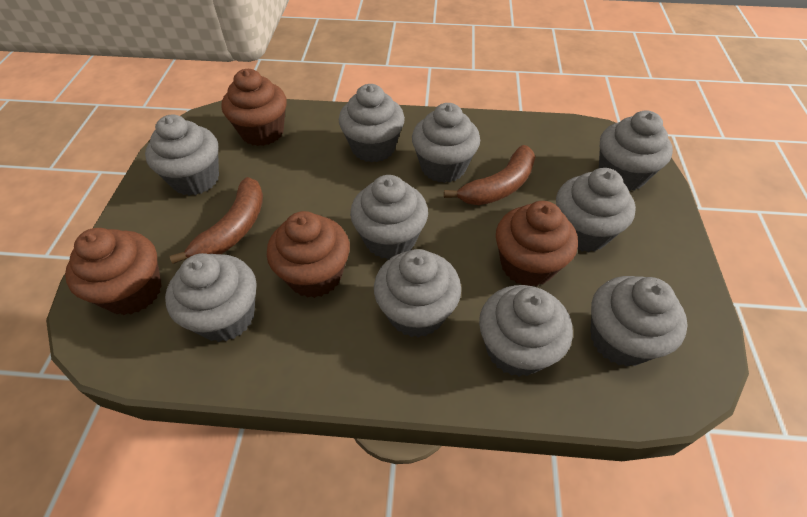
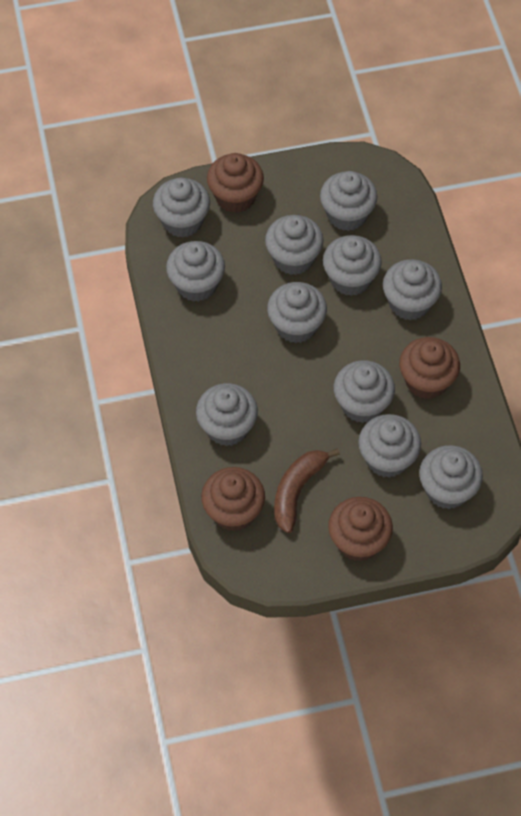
brown banana: [170,177,263,264] [444,145,535,205] = 2 -> [274,448,340,533] = 1
grey cupcake: [145,115,219,196] [165,253,257,342] [339,84,405,163] [350,175,428,259] [374,249,461,338] [412,103,480,183] [479,285,573,377] [556,168,636,252] [590,276,688,367] [599,110,673,191] = 10 -> [153,178,210,238] [166,241,225,302] [196,383,258,446] [265,215,324,275] [267,282,327,343] [320,171,377,231] [323,235,382,296] [334,360,395,423] [358,414,421,478] [383,259,442,320] [419,445,483,509] = 11

